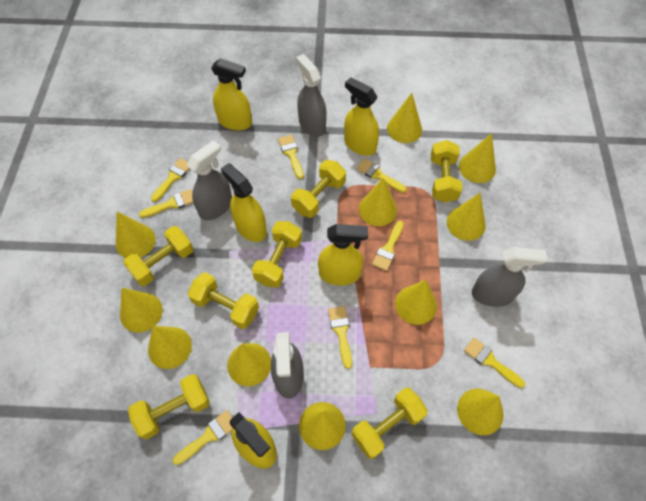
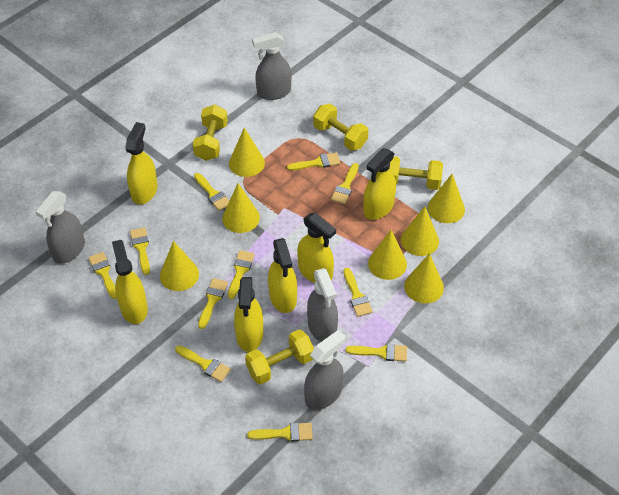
yellow brush: [139,189,193,218] [151,158,190,202] [173,410,233,465] [278,135,304,179] [328,306,352,369] [356,158,407,193] [372,220,404,271] [464,338,525,388] = 8 -> [88,252,117,299] [130,228,150,275] [175,345,231,382] [194,173,229,211] [198,278,228,329] [228,250,255,299] [247,423,313,442] [287,152,340,171] [331,163,359,204] [343,268,373,317] [346,344,407,362] = 11
yellow cone: [116,212,156,258] [120,288,163,333] [148,326,192,369] [227,343,271,386] [299,402,346,450] [359,178,397,226] [387,93,422,143] [395,280,437,325] [447,193,486,241] [457,389,504,435] [459,133,496,183] = 11 -> [160,241,199,291] [222,183,260,233] [229,128,265,177] [368,230,407,280] [401,206,439,256] [404,253,444,303] [427,174,465,223] = 7
yellow dumbbell: [123,226,194,286] [128,374,210,439] [188,272,259,329] [252,221,302,288] [291,160,346,218] [352,387,428,459] [431,140,462,203] = 7 -> [193,105,228,161] [245,330,314,385] [313,104,368,151] [389,156,443,190] = 4
yellow spray bottle: [211,58,252,130] [221,163,267,242] [230,412,277,469] [318,224,368,286] [344,77,379,156] = 5 -> [112,240,148,324] [125,122,157,205] [234,277,263,352] [268,238,297,313] [297,213,336,283] [363,148,396,220] = 6

